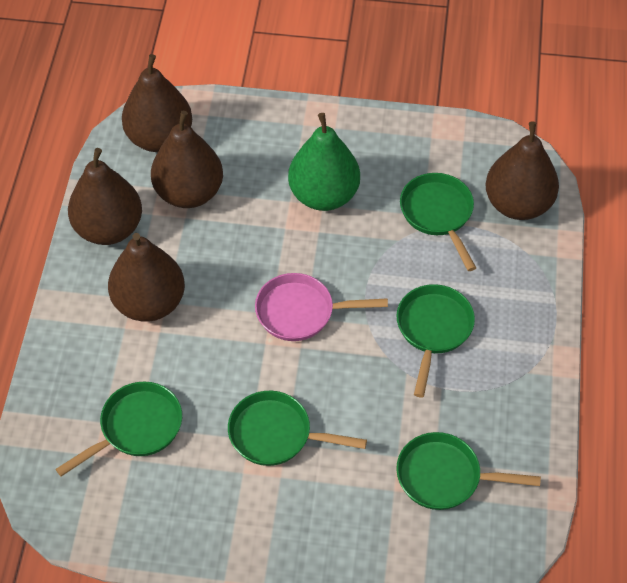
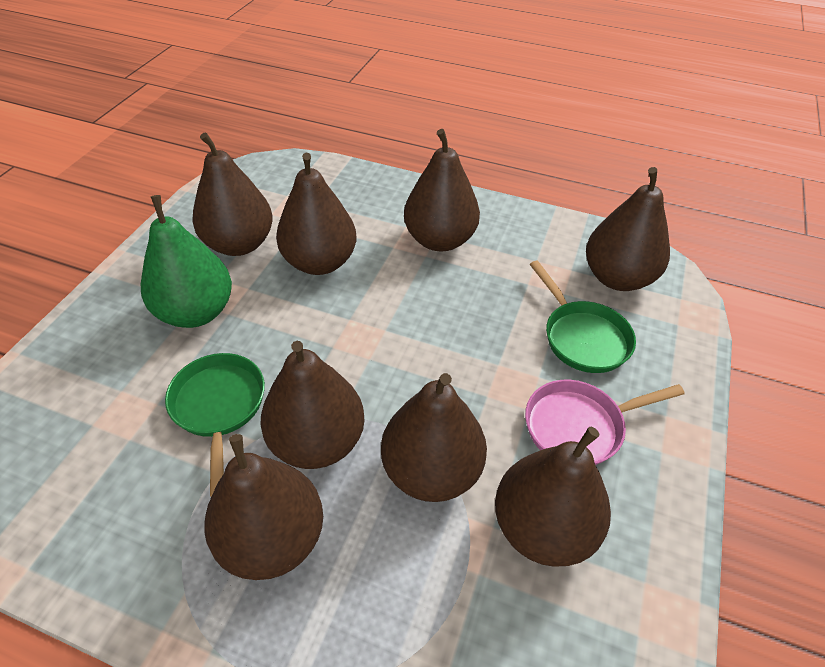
brown pear: [68,148,142,245] [108,233,185,322] [122,54,192,152] [151,111,223,208] [485,122,559,220] = 5 -> [192,132,273,256] [204,434,323,580] [260,341,365,469] [276,153,356,275] [381,373,487,502] [404,129,480,251] [495,427,611,567] [586,167,670,291] = 8
green pan: [56,382,182,477] [228,391,367,466] [396,284,475,397] [396,432,541,510] [400,173,476,271] = 5 -> [165,353,265,497] [530,261,636,373] = 2

